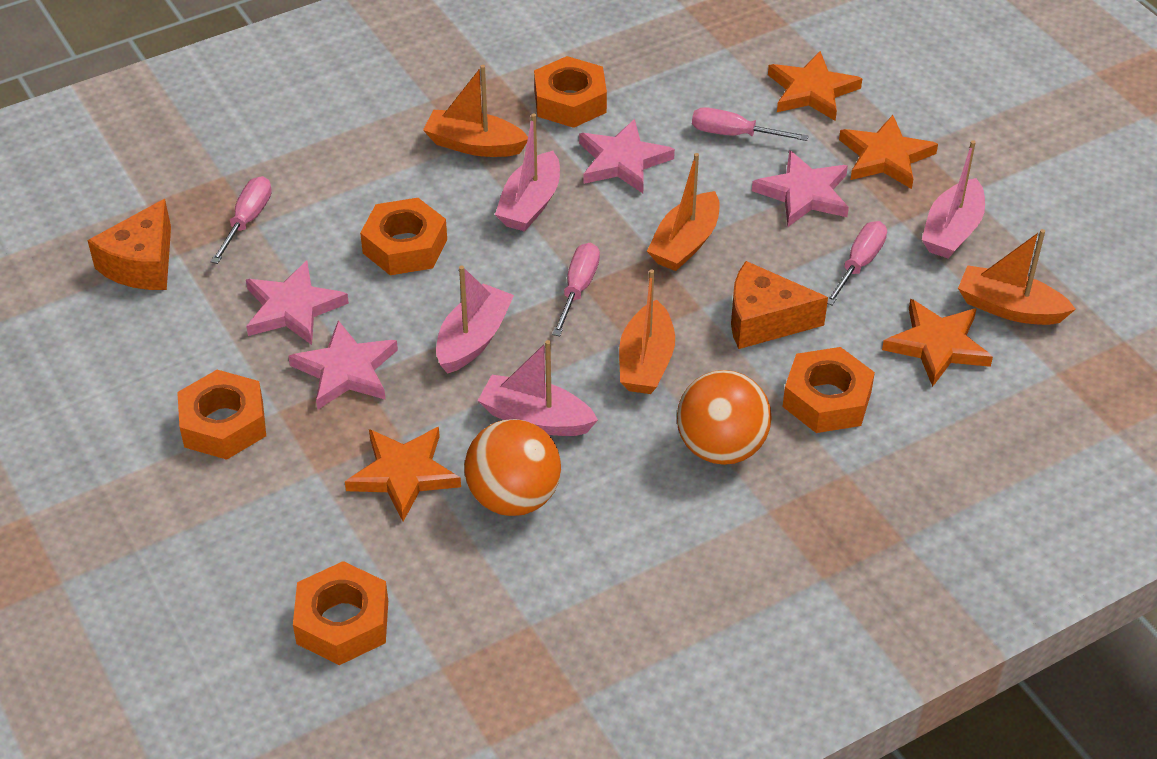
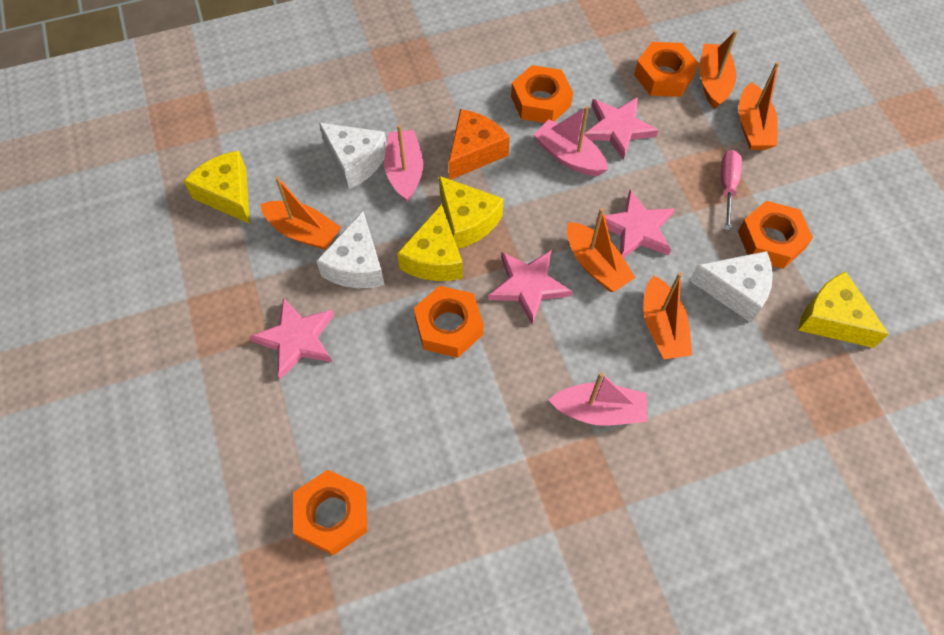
orange ball: [464,419,561,516] [677,370,772,465] = 2 -> none = 0
orange boat: [423,65,528,157] [619,269,675,394] [647,153,720,271] [958,229,1076,325] = 4 -> [260,176,341,250] [567,208,636,292] [643,272,692,359] [699,30,738,109] [738,62,780,150] = 5
orange cheese: [87,199,171,290] [731,261,828,349] = 2 -> [449,109,510,180] = 1
orange star: [345,427,461,521] [768,51,862,121] [839,115,938,189] [882,299,993,387] = 4 -> none = 0
pink boat: [436,266,514,374] [478,340,598,436] [495,113,560,232] [922,140,985,259] = 4 -> [384,125,423,202] [533,106,608,176] [549,372,647,426] = 3
pink screwdriver: [210,176,272,264] [552,242,600,336] [692,107,808,141] [827,221,887,306] = 4 -> [721,150,742,230] = 1
white cheese: none = 0 -> [316,211,385,288] [319,123,387,189] [690,251,773,323] = 3
yellow cheese: none = 0 -> [183,151,250,224] [397,204,463,281] [439,176,504,249] [798,271,889,348] = 4

